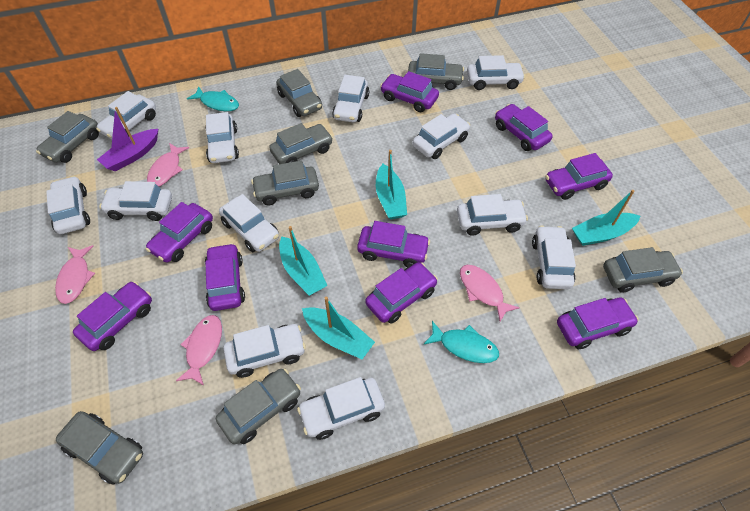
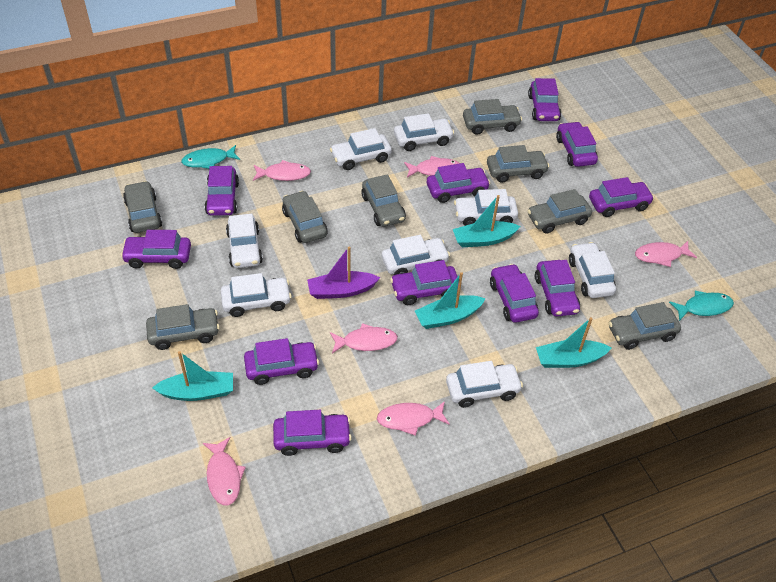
pink fish: [55,245,95,304] [147,143,189,187] [176,315,222,386] [460,265,520,322] = 4 -> [203,437,246,506] [253,160,311,181] [330,323,398,353] [377,401,450,436] [404,156,460,178] [635,241,697,267] = 6
purple car: [73,281,152,351] [145,202,213,263] [205,243,245,311] [357,221,430,267] [365,262,438,324] [380,71,439,112] [495,104,553,151] [545,153,613,200] [557,297,639,349] = 9 -> [121,230,191,269] [205,166,239,216] [244,338,319,385] [273,410,352,456] [390,260,459,305] [427,163,490,203] [490,264,539,323] [528,78,561,121] [535,260,580,317] [556,121,598,167] [589,177,654,217] = 11
white car: [46,176,90,234] [96,91,156,139] [99,181,172,221] [205,112,239,163] [219,194,279,252] [223,324,306,378] [297,377,385,440] [332,75,369,122] [413,114,470,159] [457,194,528,236] [467,55,525,90] [532,226,576,289] = 12 -> [221,273,292,317] [226,214,263,268] [330,128,392,170] [382,235,450,275] [394,113,454,151] [446,361,523,408] [454,189,518,226] [569,242,616,298] = 8

